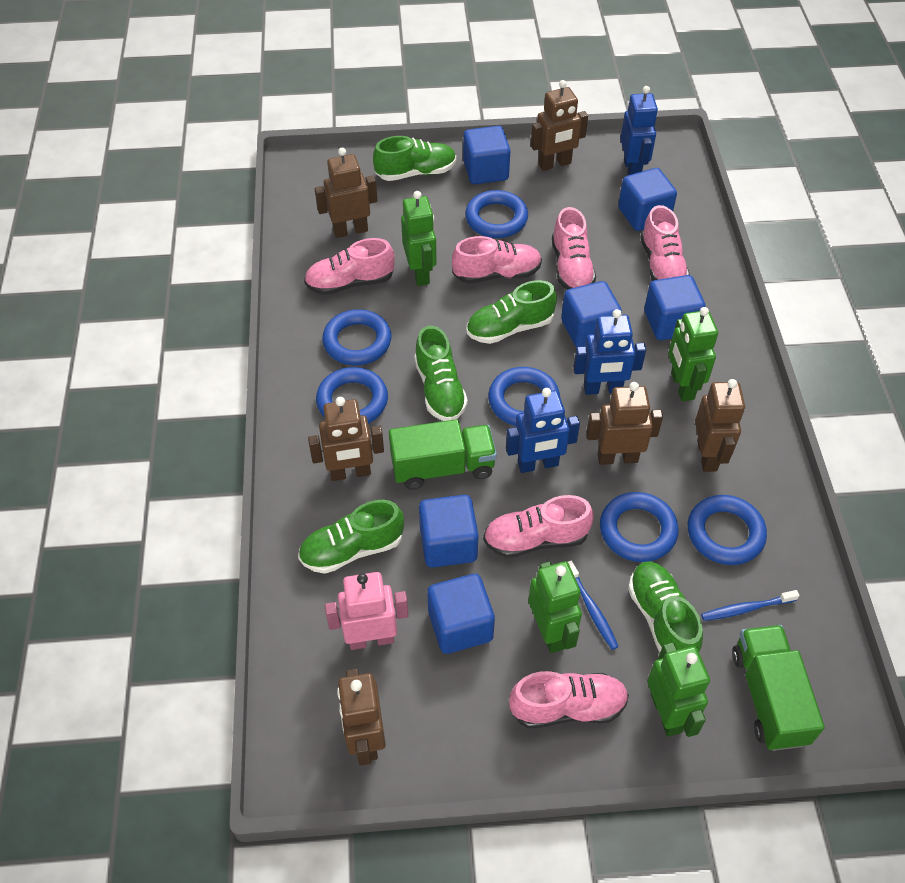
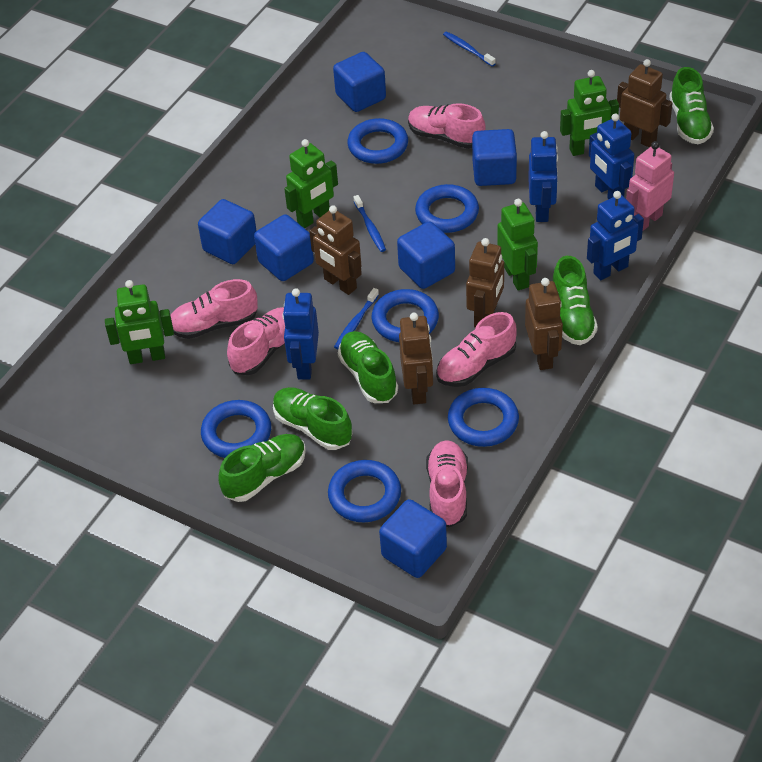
blue robot: [506,388,580,473] [573,309,646,395] [621,86,658,175] = 3 -> [282,288,319,379] [528,131,558,222] [587,191,644,280] [589,114,634,199] = 4
blue toothbrush: [568,561,619,650] [701,590,799,621] = 2 -> [334,288,379,349] [354,195,386,252] [443,31,496,66] = 3
brown robot: [308,397,384,481] [315,148,377,238] [337,669,386,766] [531,80,588,171] [586,382,663,465] [695,379,745,472] = 6 -> [309,206,362,295] [399,313,433,404] [466,238,504,328] [525,278,563,370] [617,59,672,148] = 5
green truck: [389,419,497,490] [732,625,825,751] = 2 -> none = 0
pink shoe: [304,238,395,295] [452,236,542,284] [483,495,594,558] [509,671,629,728] [552,207,596,290] [640,205,690,281] = 6 -> [170,279,258,339] [227,307,285,375] [408,103,486,149] [426,440,468,528] [436,312,517,387] = 5

